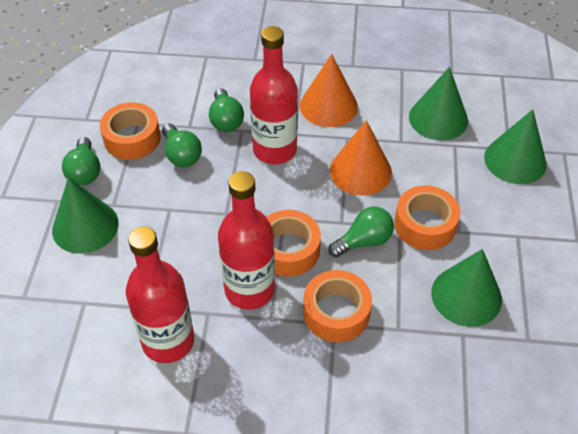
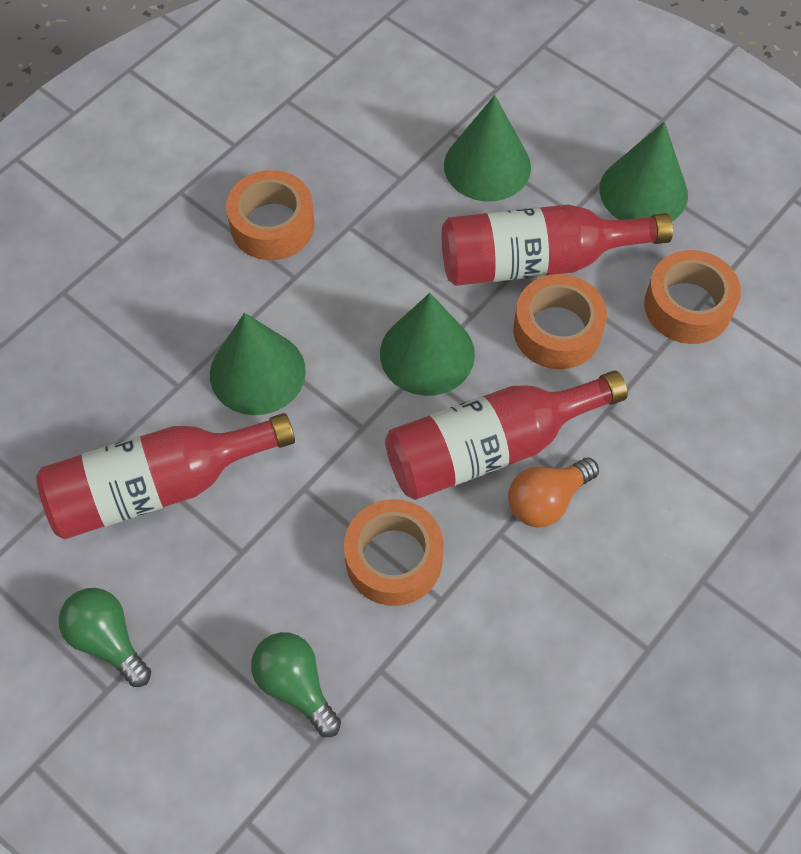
green light bulb: [62,137,100,185] [162,123,202,167] [209,88,244,132] [328,206,394,257] = 4 -> [59,588,151,687] [251,632,341,737] = 2
orange cone: [300,54,358,127] [330,120,392,196] = 2 -> none = 0
orange light bulb: none = 0 -> [508,458,599,527] = 1

